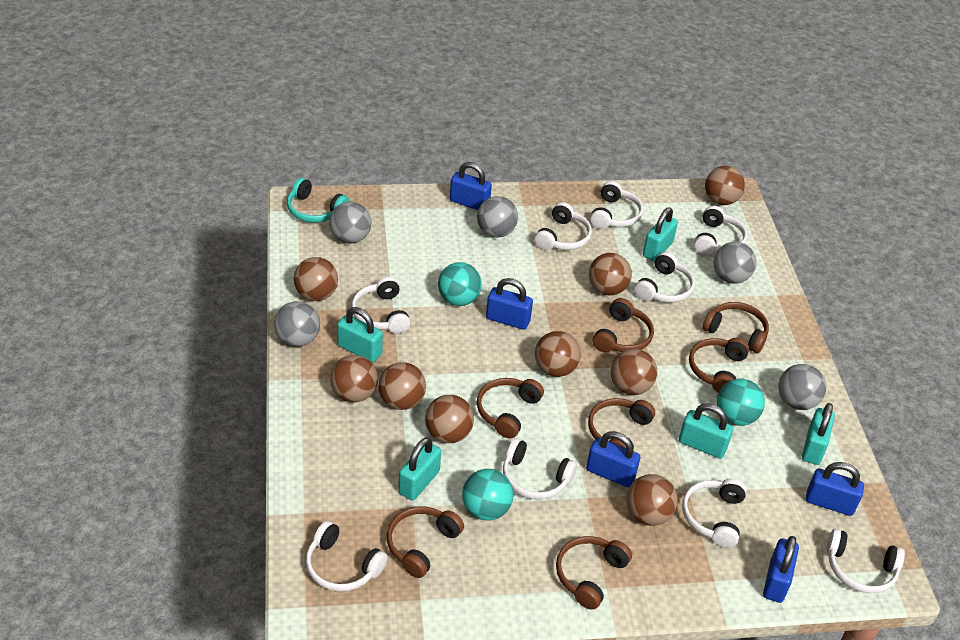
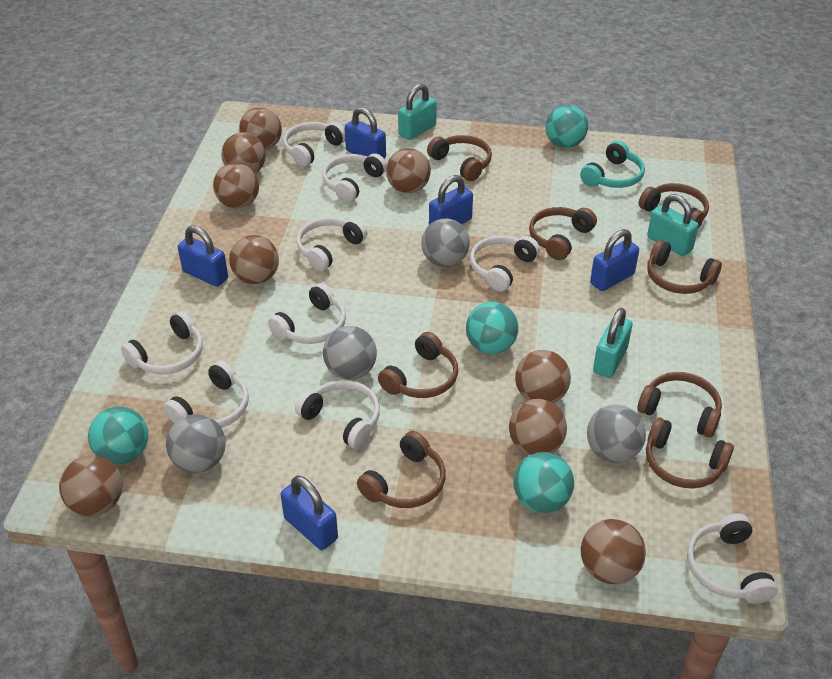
brown headphones: [387,507,464,578] [477,378,544,439] [556,536,632,610] [588,398,655,450] [593,298,654,352] [689,338,749,393] [703,302,769,353] = 7 -> [357,431,446,508] [378,332,458,398] [427,135,492,181] [529,207,597,260] [637,372,722,438] [638,183,709,229] [646,417,734,488] [647,240,722,294] = 8
grey ball: [274,301,320,347] [329,201,371,244] [477,196,518,238] [714,242,756,284] [779,364,826,410] = 5 -> [166,414,226,473] [323,326,377,380] [422,219,470,267] [587,404,646,463] = 4
turquoise ball: [438,262,482,306] [462,469,513,521] [717,379,765,426] = 3 -> [88,406,149,465] [466,302,519,354] [513,452,574,513] [546,105,588,148] = 4
turquoise padlock: [337,307,383,362] [398,437,441,501] [643,207,678,261] [679,403,733,458] [802,403,835,465] = 5 -> [398,84,437,140] [593,308,632,378] [647,194,699,256] = 3

